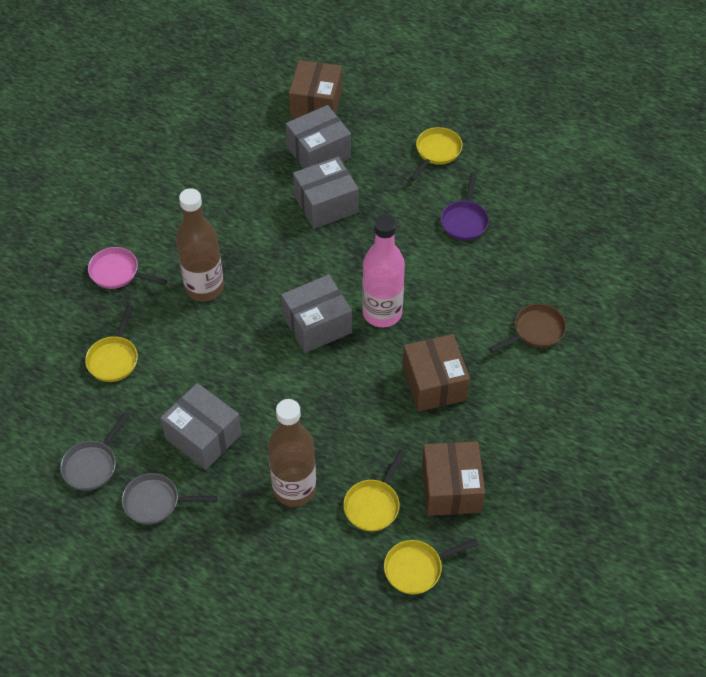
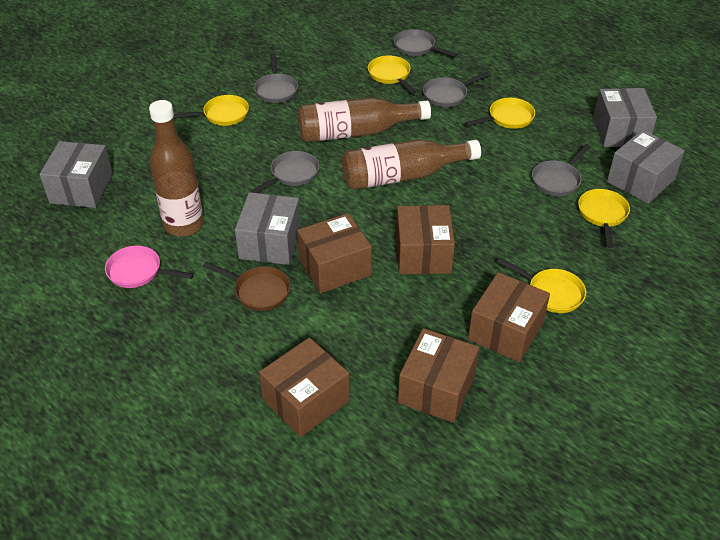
brown bottle: [176,188,224,302] [268,399,316,507] = 2 -> [149,100,204,236] [298,97,431,142] [342,139,481,190] = 3
brown box: [289,60,342,119] [403,334,470,412] [422,441,485,516] = 3 -> [259,337,350,437] [297,213,372,293] [396,205,455,274] [398,328,479,423] [468,272,550,362] = 5
grey pan: [60,412,130,491] [122,473,217,525] = 2 -> [250,151,319,193] [254,53,298,103] [394,29,458,57] [423,71,491,107] [532,144,591,196] = 5
pink bottle: [362,215,405,327] = 1 -> none = 0
purple pan: [441,173,489,241] = 1 -> none = 0
yellow pan: [85,305,138,382] [343,449,406,531] [384,539,478,595] [410,127,463,181] = 4 -> [173,95,249,126] [368,55,416,94] [465,98,535,129] [497,258,586,313] [578,189,630,248] = 5

